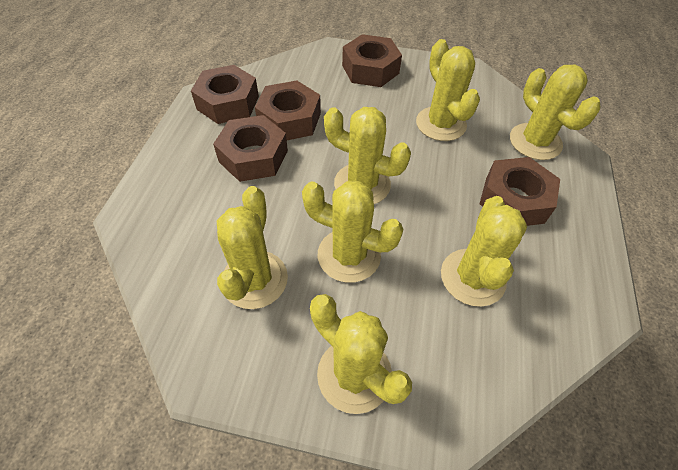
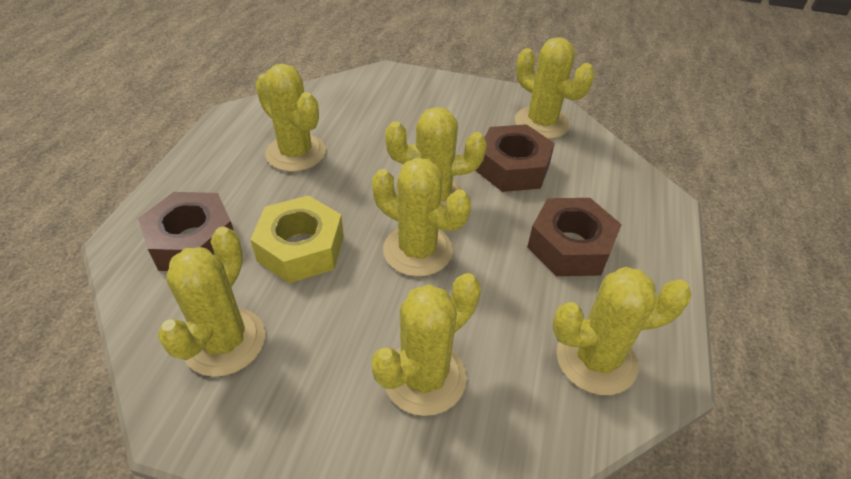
brown nut: [191,65,259,124] [213,115,288,182] [255,80,321,140] [342,34,402,87] [480,157,560,226] = 5 -> [138,192,234,271] [476,124,555,192] [527,198,622,276] = 3
yellow nut: none = 0 -> [250,195,344,283] = 1

